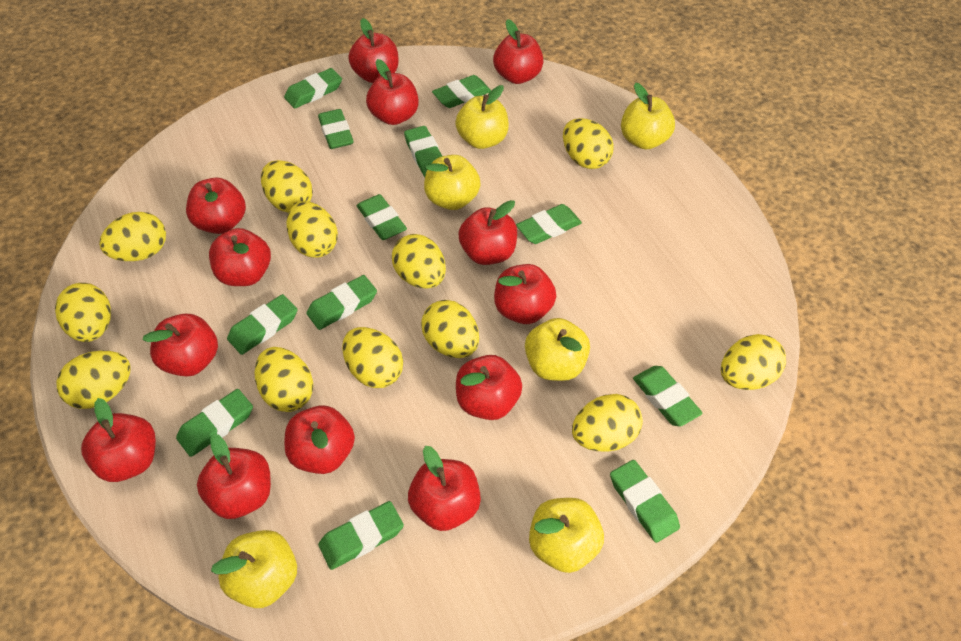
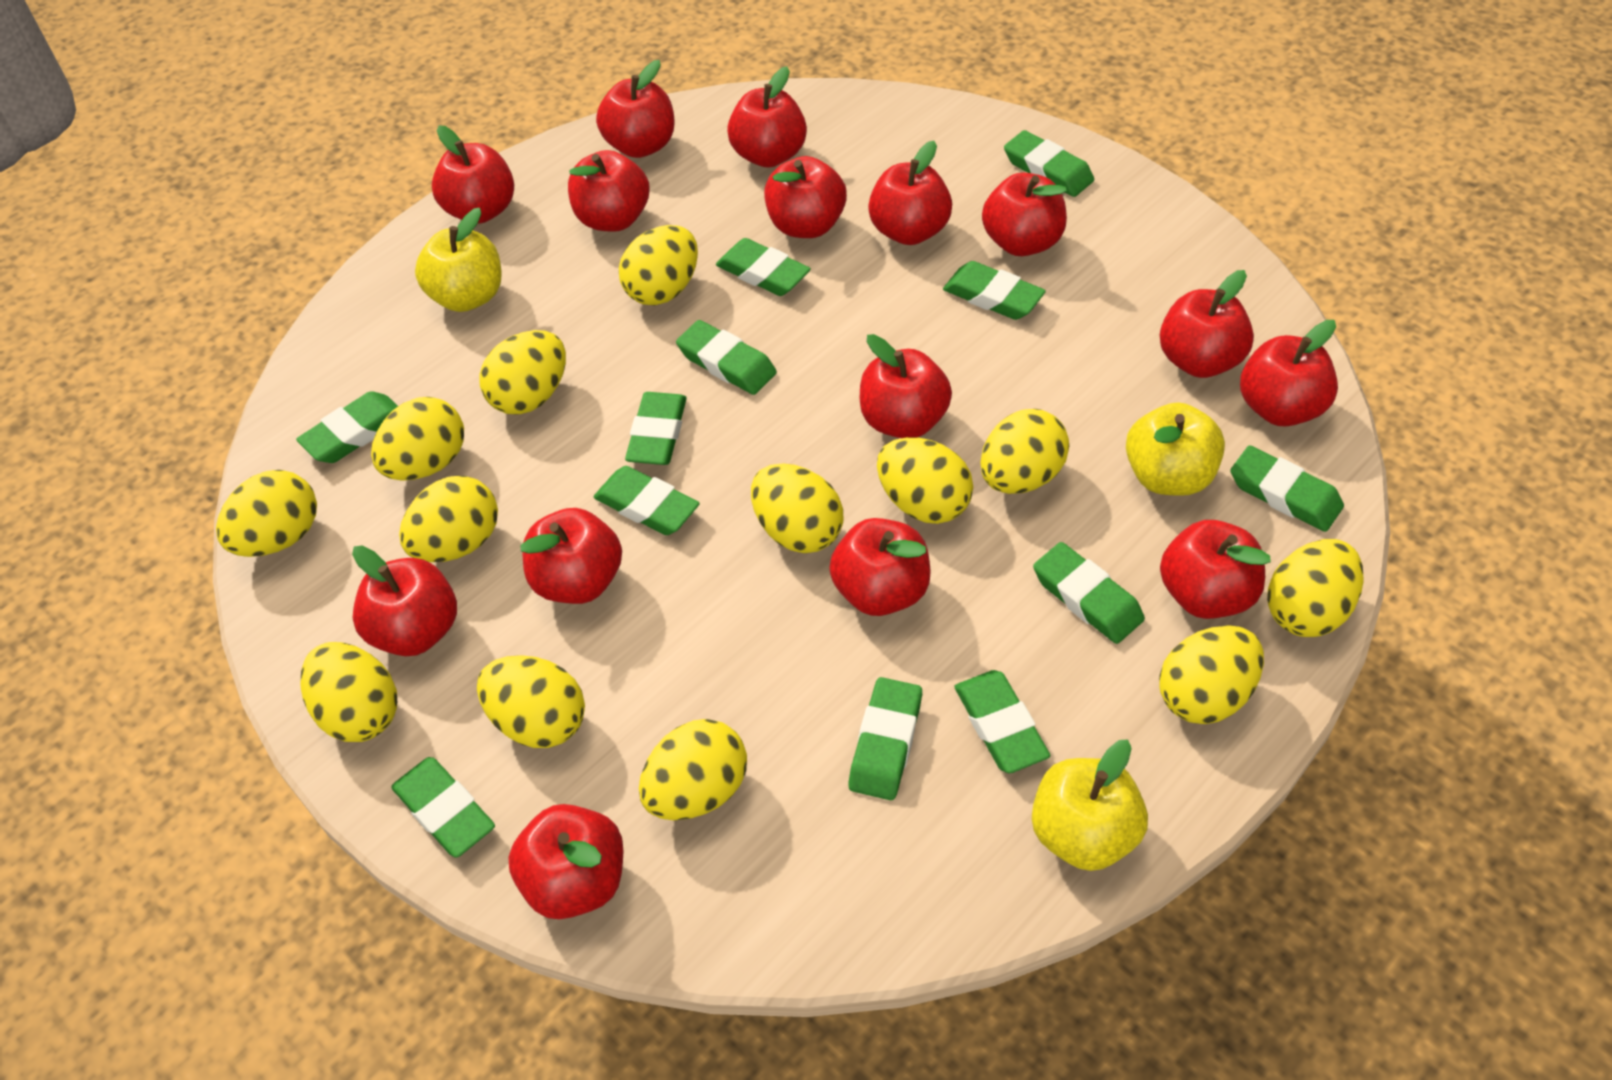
red apple: [81,398,156,482] [143,314,218,377] [186,177,246,234] [197,434,271,519] [209,228,271,286] [285,406,355,474] [348,18,399,83] [366,59,419,125] [408,446,481,531] [456,355,522,420] [458,200,517,265] [493,19,543,84] [494,264,556,324] = 13 -> [352,546,457,656] [432,125,514,224] [508,804,623,919] [521,508,622,604] [568,150,650,232] [596,60,675,158] [727,66,807,168] [764,156,847,238] [829,518,931,616] [860,334,952,438] [868,141,952,245] [982,173,1067,256] [1160,270,1254,378] [1160,520,1271,619] [1240,320,1338,426] = 15
yellow apple: [211,530,297,608] [424,155,481,210] [455,85,509,149] [525,318,590,381] [529,498,604,573] [621,83,675,149] = 6 -> [415,208,502,312] [1032,740,1148,871] [1126,402,1225,496] = 3
yellow egg: [55,283,111,342] [56,351,131,409] [99,212,166,261] [255,347,313,412] [261,160,313,213] [286,201,338,258] [342,327,403,388] [392,234,446,289] [421,300,479,358] [563,118,614,169] [572,394,643,452] [721,334,786,390] = 12 -> [216,470,317,557] [301,642,397,742] [371,397,464,481] [399,476,498,562] [477,655,585,748] [479,330,566,415] [619,225,698,306] [639,719,747,820] [751,463,843,553] [877,437,973,524] [980,409,1069,494] [1159,625,1264,724] [1267,539,1364,637] = 13

